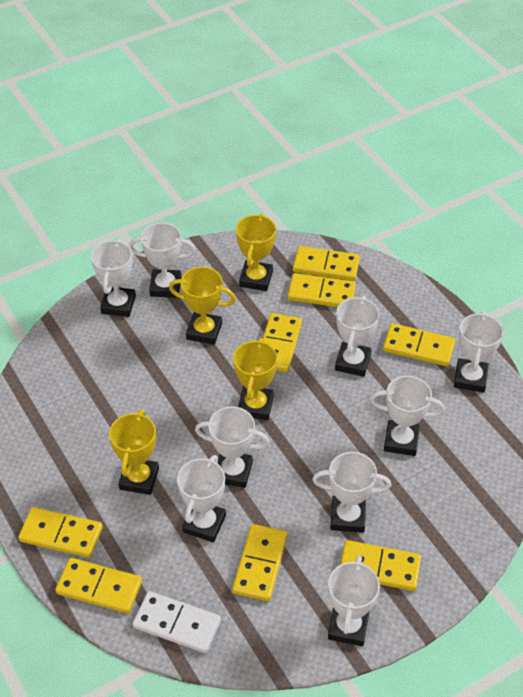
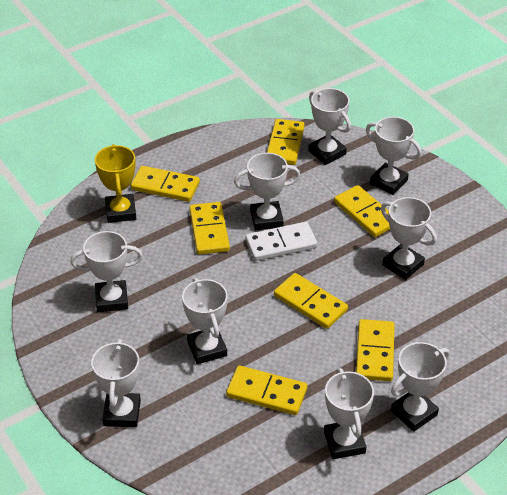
yellow domino: [18,507,103,558] [55,558,142,613] [232,524,288,601] [263,313,302,372] [287,273,356,307] [293,246,360,281] [340,540,421,591] [383,323,455,366] = 8 -> [131,166,200,202] [189,202,230,255] [226,365,307,415] [267,119,305,165] [274,273,348,329] [334,185,390,237] [356,319,395,381] = 7
yellow trophy: [109,410,159,495] [169,267,236,345] [233,338,278,420] [236,213,276,291] = 4 -> [95,144,136,223] = 1

